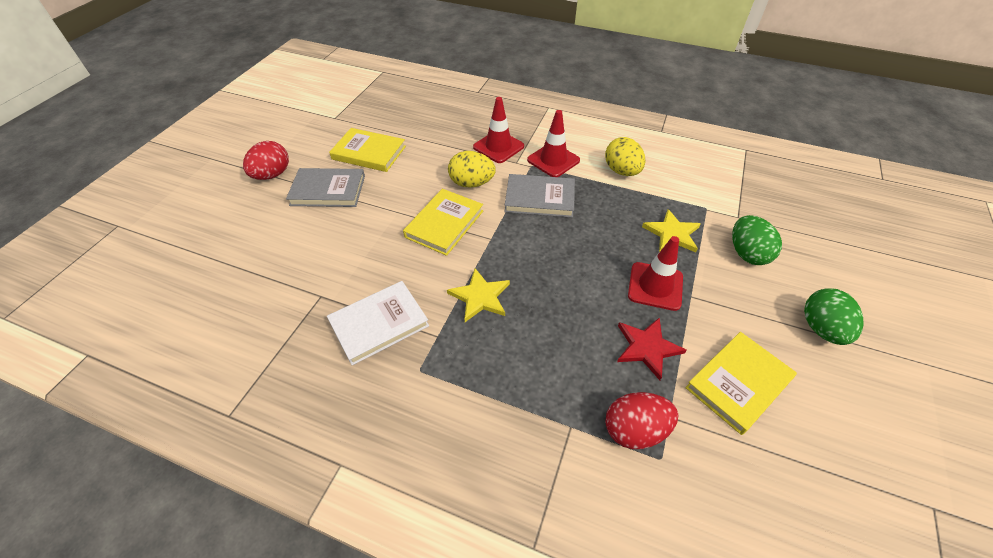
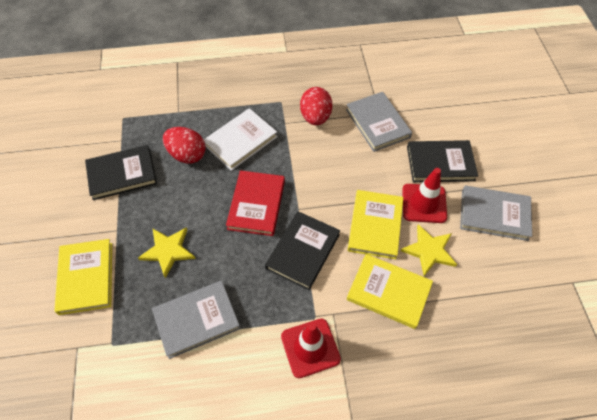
black book: none = 0 -> [85,145,157,200] [265,211,340,290] [407,140,478,182] = 3
green egg: [732,215,782,265] [804,288,864,345] = 2 -> none = 0
grey book: [286,168,365,207] [504,174,575,218] = 2 -> [152,281,241,359] [346,92,412,152] [460,186,532,241] = 3
red book: none = 0 -> [226,170,285,236] = 1
red star: [617,318,687,380] = 1 -> none = 0
red traffic cone: [473,97,524,163] [527,110,580,177] [628,236,683,311] = 3 -> [281,318,341,378] [402,168,447,223] = 2
yellow egg: [448,151,496,187] [605,137,646,176] = 2 -> none = 0

